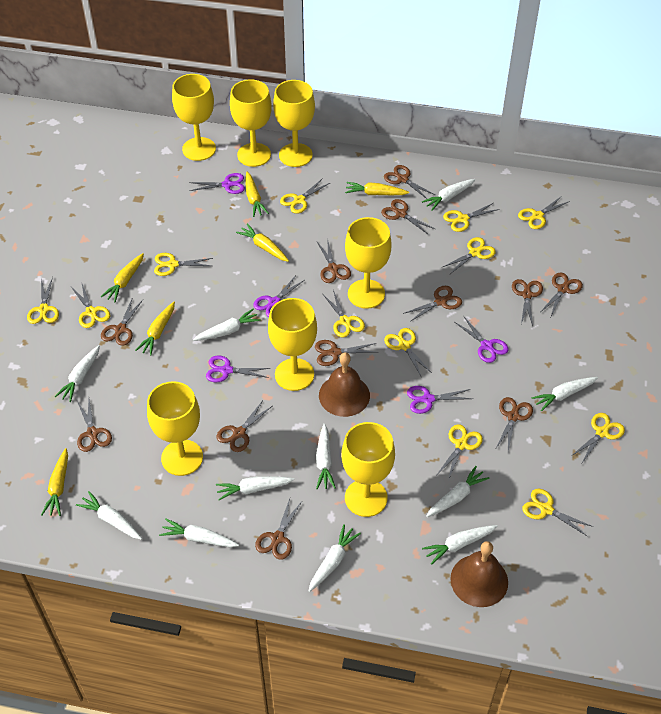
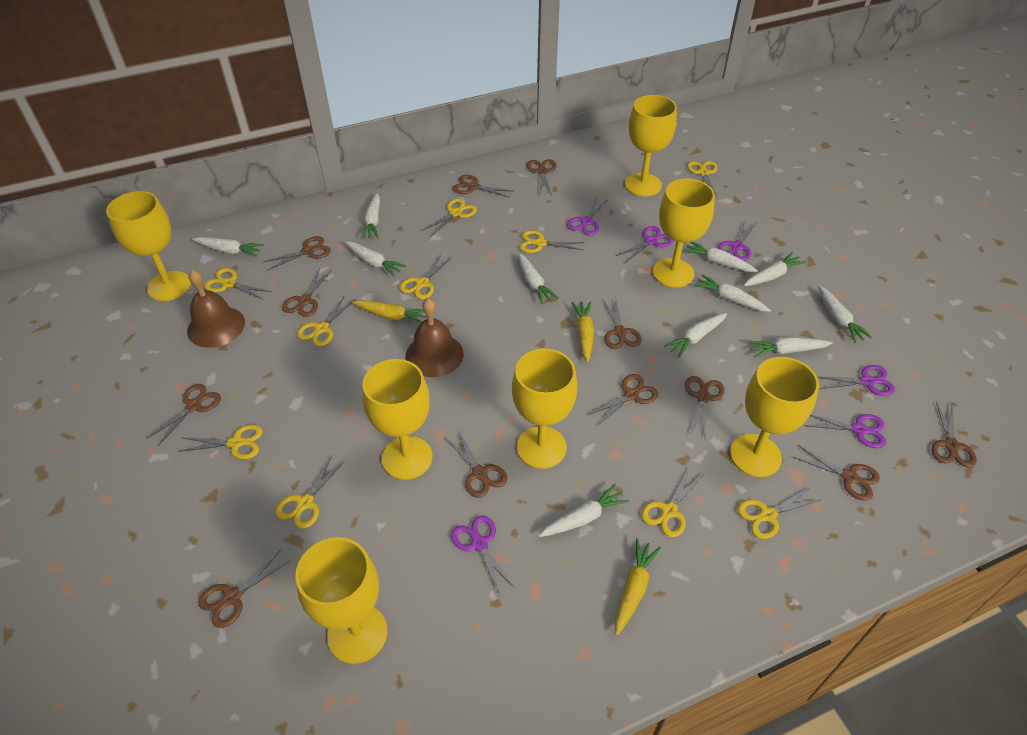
purple scissors: [189,173,245,194] [206,356,271,382] [254,275,305,317] [407,386,472,414] [455,317,509,363] = 5 -> [451,515,517,597] [567,198,608,235] [616,226,673,263] [717,221,756,261] [804,414,886,448] [817,365,895,396] = 6
yellow carrot: [41,448,68,516] [101,253,144,302] [135,302,175,356] [236,224,289,262] [246,172,269,217] [345,182,409,195] = 6 -> [352,300,427,323] [571,301,594,362] [615,539,661,636] = 3
yellow scissors: [27,277,59,324] [71,284,110,328] [154,253,213,276] [280,178,330,214] [324,290,365,337] [384,328,432,376] [437,424,483,481] [443,203,500,232] [443,237,496,274] [518,196,570,229] [522,489,593,537] [571,413,625,463] = 12 -> [178,424,263,459] [204,268,271,299] [275,456,345,529] [297,296,355,346] [400,254,452,299] [422,198,477,236] [520,230,585,253] [641,469,704,537] [687,161,718,196] [738,488,822,539] = 10

